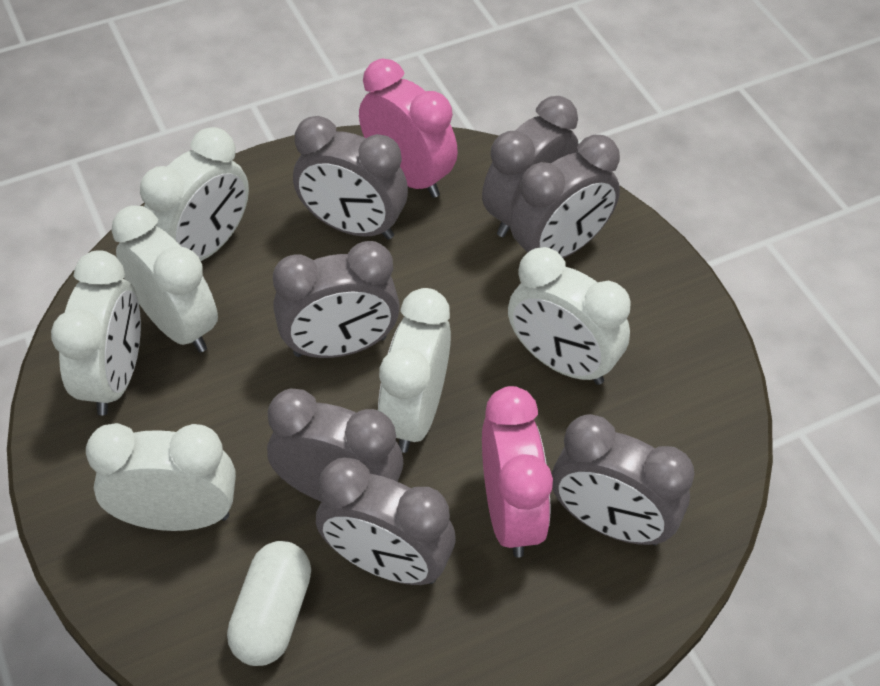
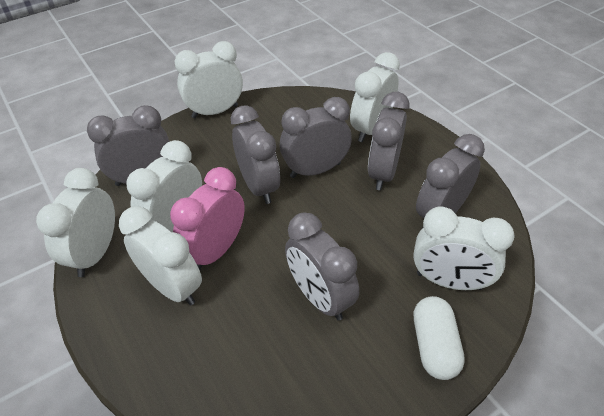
grey clock: [267,388,403,502] [273,241,400,358] [293,116,408,240] [316,457,455,585] [482,96,579,237] [510,135,620,258] [552,414,694,545] = 7 -> [87,105,169,186] [231,105,280,204] [280,97,352,178] [285,212,359,321] [368,92,409,190] [416,134,485,218] = 6
pink clock: [359,59,458,198] [482,386,553,558] = 2 -> [170,167,245,270] = 1

